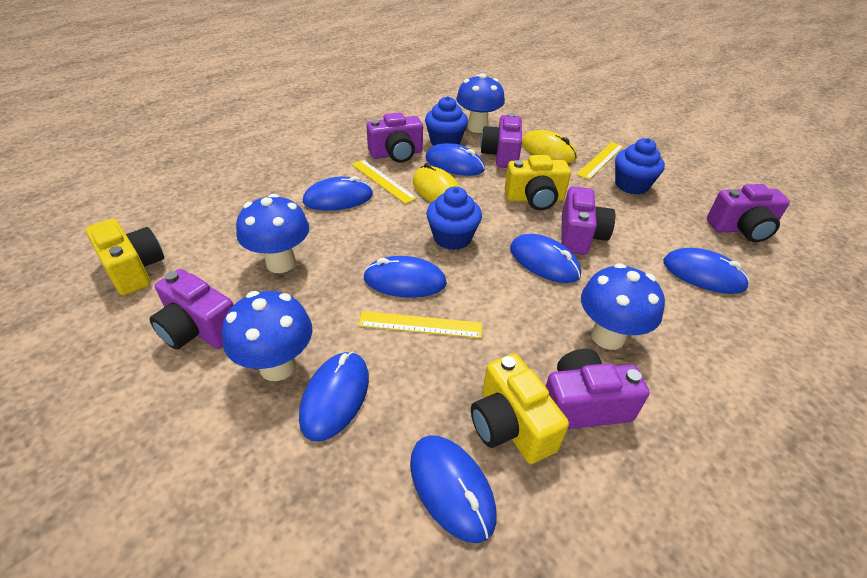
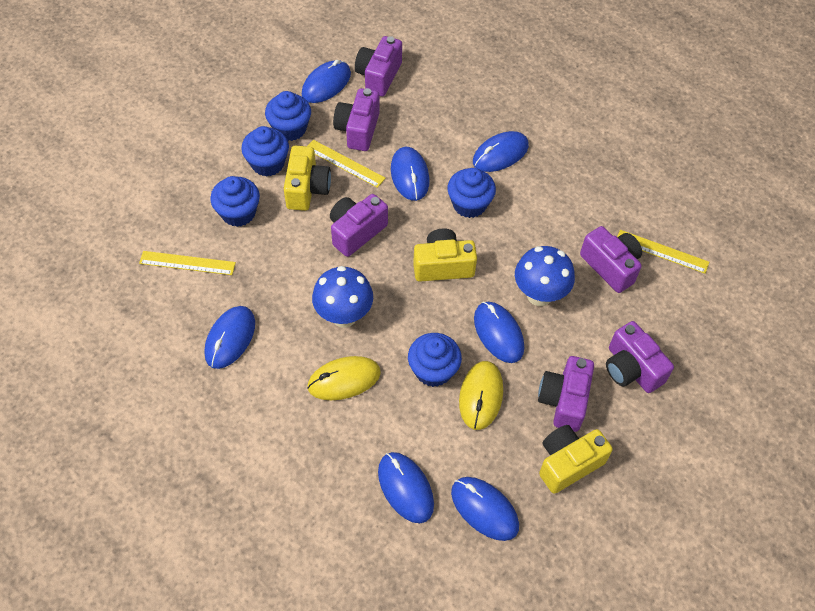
blue cupcake: [425,96,468,146] [426,187,482,250] [615,138,665,195] = 3 -> [210,176,260,227] [241,126,289,176] [265,91,311,141] [408,333,462,387] [447,168,496,218] = 5
blue mushroom: [222,291,312,381] [236,194,309,273] [456,73,505,133] [581,263,665,350] = 4 -> [312,266,373,328] [515,246,575,306] = 2

